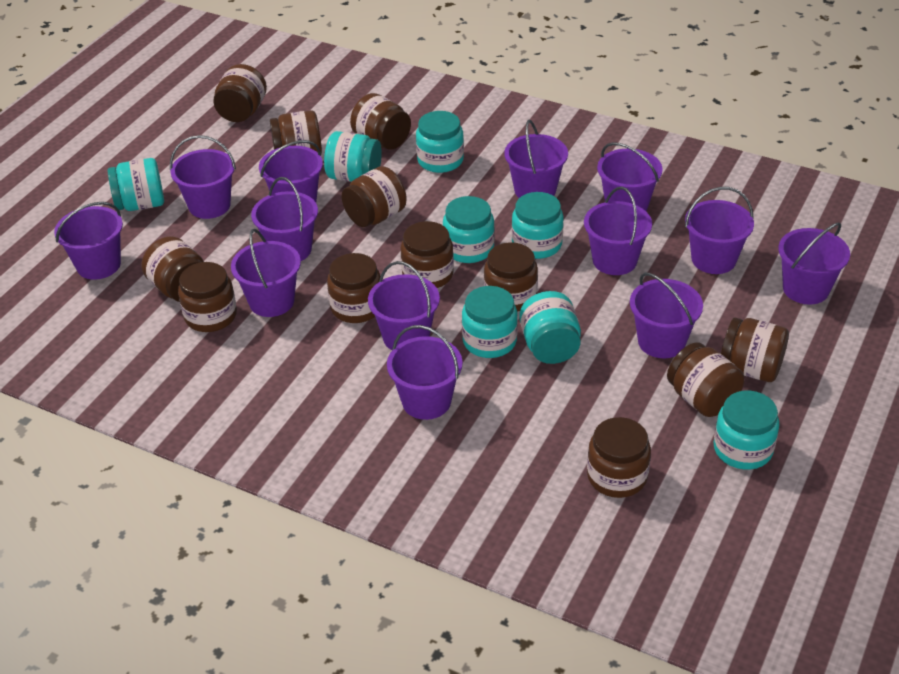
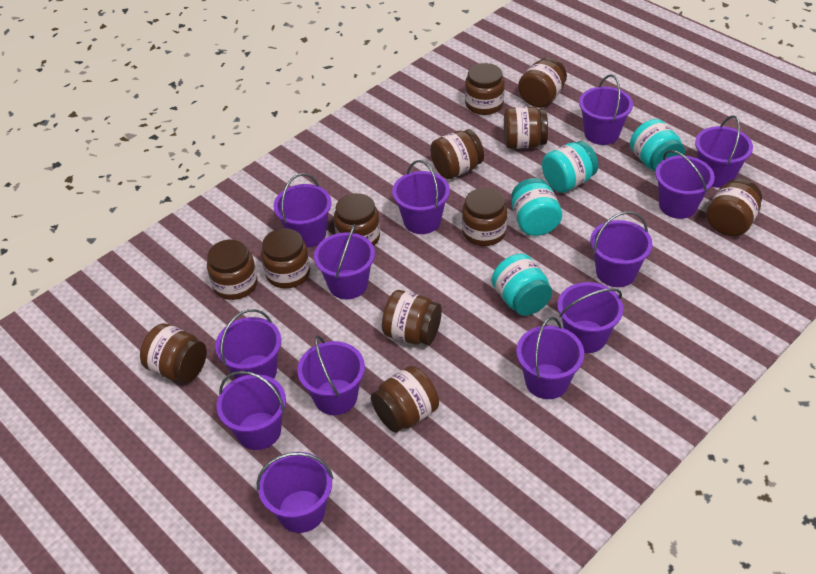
turquoise jar: [108,158,164,211] [324,131,382,182] [416,111,464,173] [443,196,495,263] [462,286,518,358] [512,192,564,259] [519,291,581,364] [713,390,779,470] = 8 -> [492,254,552,316] [511,178,562,236] [542,141,598,193] [630,119,685,172] = 4

